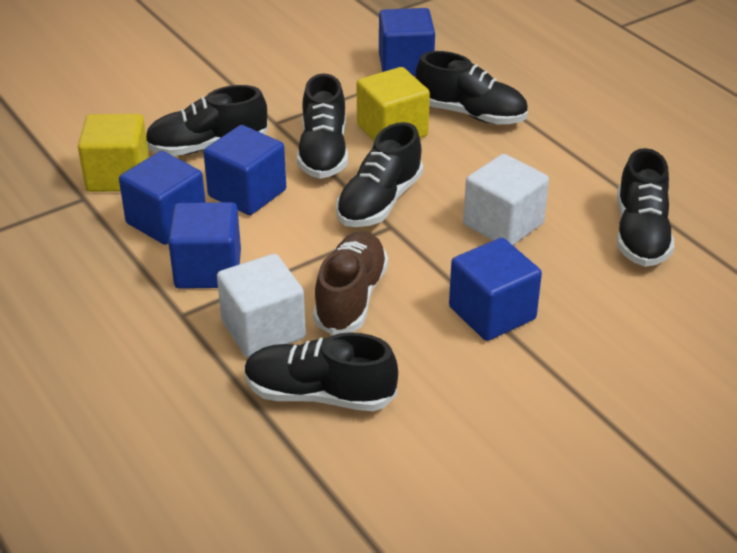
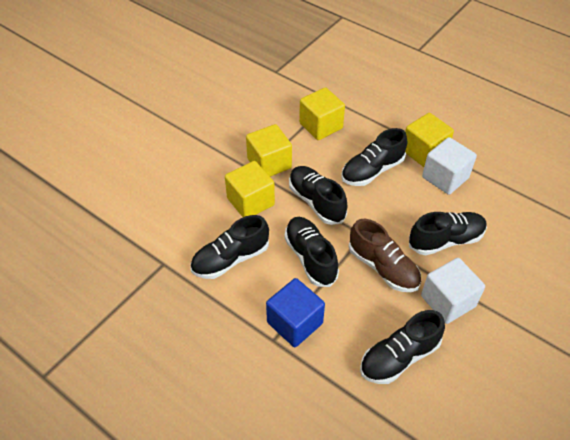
blue cube: [119,151,206,245] [168,202,241,289] [203,125,286,215] [379,8,435,77] [449,238,542,341] = 5 -> [266,278,325,347] = 1
yellow cube: [78,114,149,192] [357,67,430,141] = 2 -> [225,161,275,217] [246,124,292,177] [299,87,345,140] [405,113,454,167] = 4

